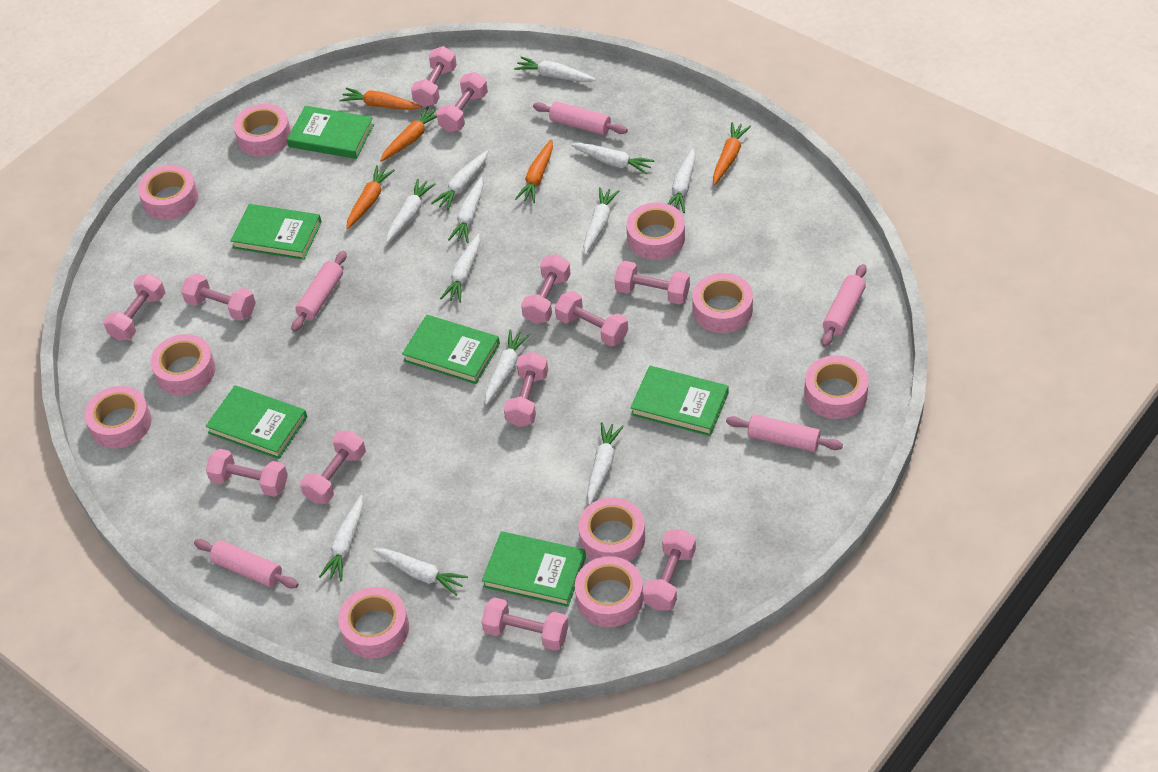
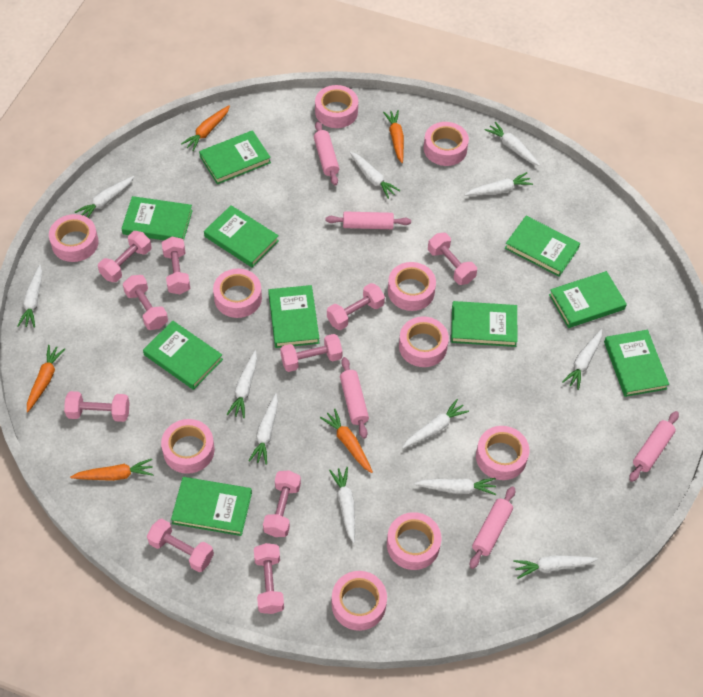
green book: [205,385,307,459] [230,204,322,260] [287,106,374,159] [402,315,500,384] [482,531,586,607] [630,366,728,436] = 6 -> [121,196,193,240] [143,320,223,390] [171,477,252,536] [199,130,271,184] [204,205,279,268] [268,285,320,348] [451,301,518,347] [505,216,580,277] [549,271,627,328] [604,330,669,397] = 10
pink dumbbell: [103,274,165,341] [181,273,256,321] [206,449,288,497] [300,431,366,504] [411,46,457,107] [437,72,488,132] [482,597,568,651] [504,352,548,427] [521,255,571,324] [555,291,628,346] [614,261,690,304] [643,529,696,611] = 12 -> [64,391,130,422] [98,231,152,282] [123,275,168,330] [147,519,214,572] [162,237,190,294] [254,543,284,614] [263,471,301,537] [280,334,342,372] [327,283,385,330] [428,233,477,285] = 10

